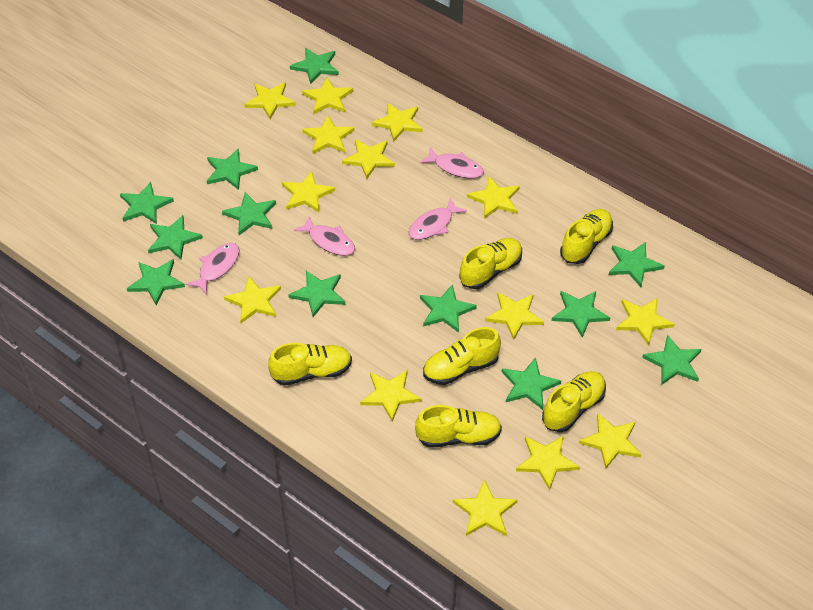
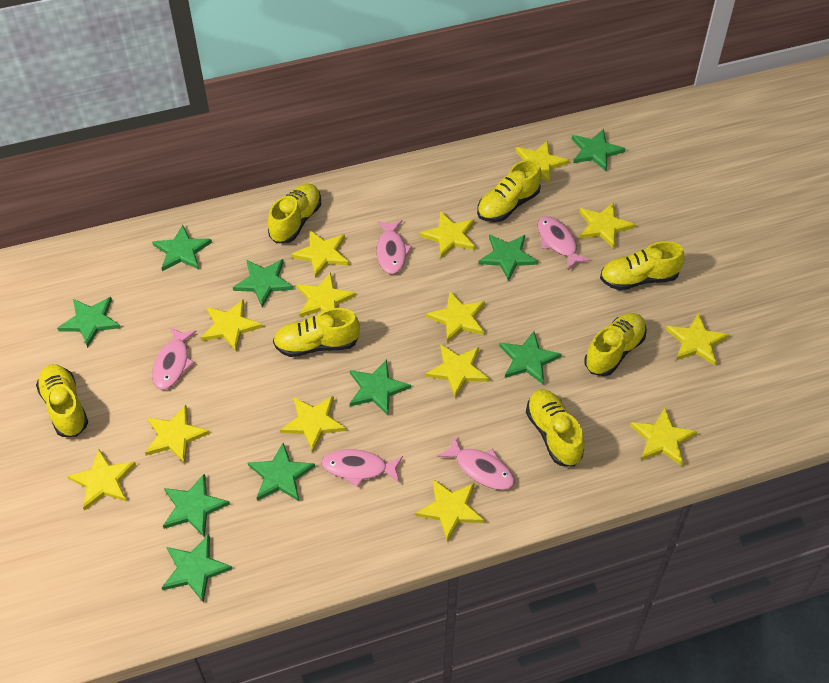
green star: [120,182,174,224] [127,259,185,305] [148,215,203,260] [207,149,258,190] [222,192,276,235] [288,271,345,317] [290,48,339,84] [420,284,477,333] [502,357,561,410] [551,291,610,337] [609,242,665,287] [642,335,702,385] = 12 -> [57,297,121,348] [152,225,212,271] [161,535,232,603] [163,473,230,537] [233,259,294,307] [247,443,315,501] [350,360,411,415] [478,234,538,281] [499,331,562,385] [572,129,625,171] = 10
pink fish: [186,243,239,295] [294,216,355,256] [409,198,467,240] [420,148,484,178] = 4 -> [152,327,197,389] [321,449,403,487] [376,220,412,274] [437,436,515,490] [538,216,590,270] = 5
yellow shoe: [268,343,352,386] [415,405,502,448] [423,327,501,385] [459,238,522,289] [542,371,606,432] [560,209,613,264] = 6 -> [36,364,88,437] [268,183,321,243] [273,308,360,357] [477,159,542,222] [526,389,585,467] [584,313,647,376] [600,241,685,290] = 7

